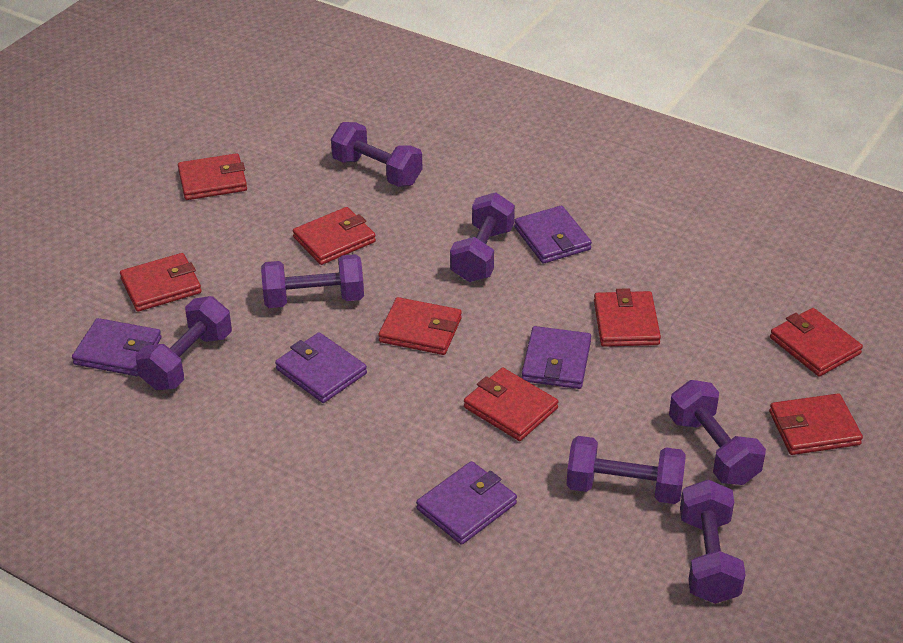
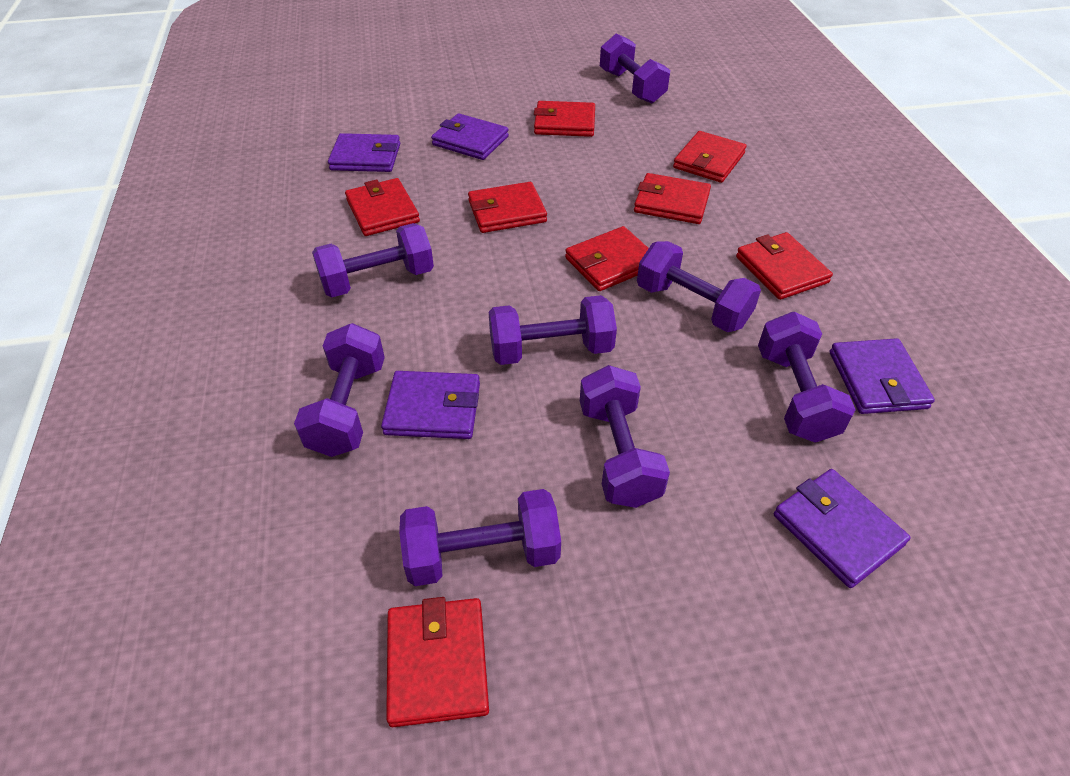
purple dumbbell: [136,296,232,390] [261,254,364,308] [331,122,422,187] [450,192,515,282] [566,436,686,504] [669,380,766,485] [680,479,746,604] = 7 -> [294,323,385,457] [312,223,434,297] [399,489,561,586] [489,295,617,365] [580,365,670,508] [600,33,670,103] [637,241,761,332] [758,312,856,443] = 8

